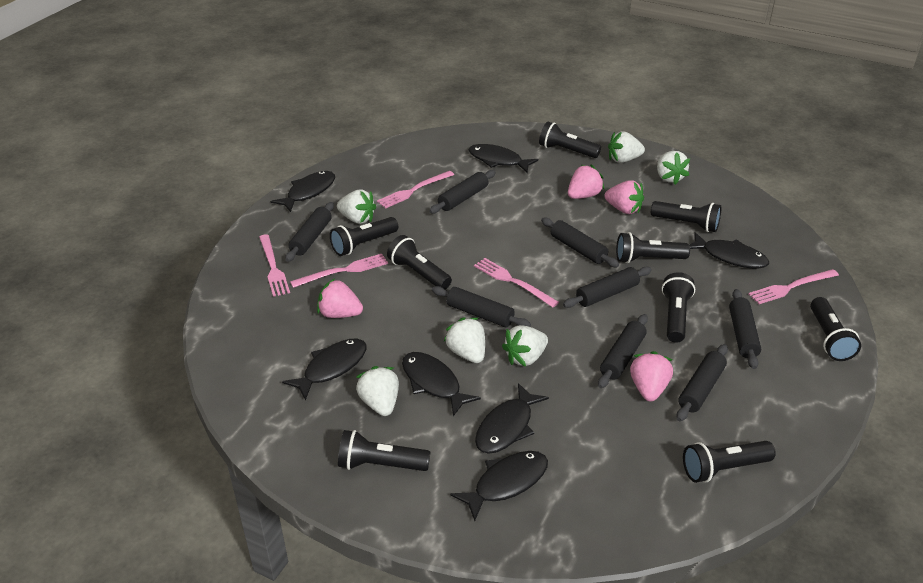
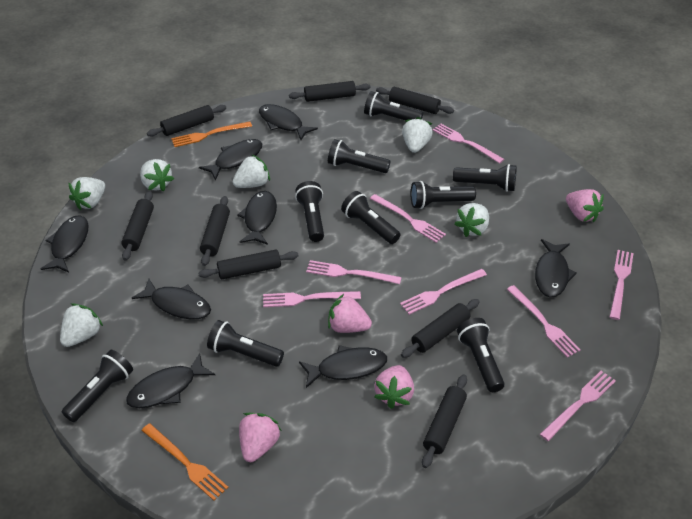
black fish: [271,171,335,212] [282,339,367,400] [402,352,481,416] [451,451,548,521] [469,144,538,173] [475,383,549,454] [690,232,769,269] = 7 -> [41,215,89,273] [126,353,215,408] [132,279,211,320] [199,139,262,181] [237,191,277,245] [259,104,318,140] [299,345,387,388] [535,239,577,297] = 8
orange fork: none = 0 -> [142,423,228,500] [171,121,252,147] = 2
pink fork: [259,234,290,297] [290,254,388,288] [377,171,454,209] [474,258,559,307] [748,269,839,304] = 5 -> [263,291,361,307] [306,260,402,284] [370,194,446,243] [400,269,487,315] [432,124,504,163] [507,285,581,358] [540,371,616,441] [610,250,634,320] = 8

